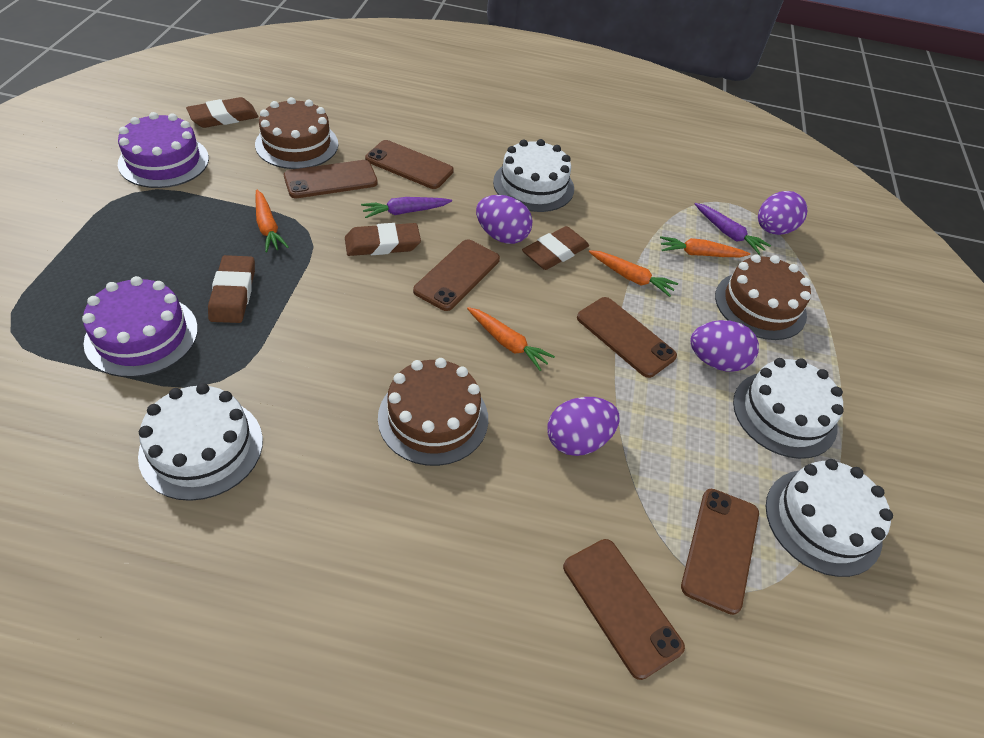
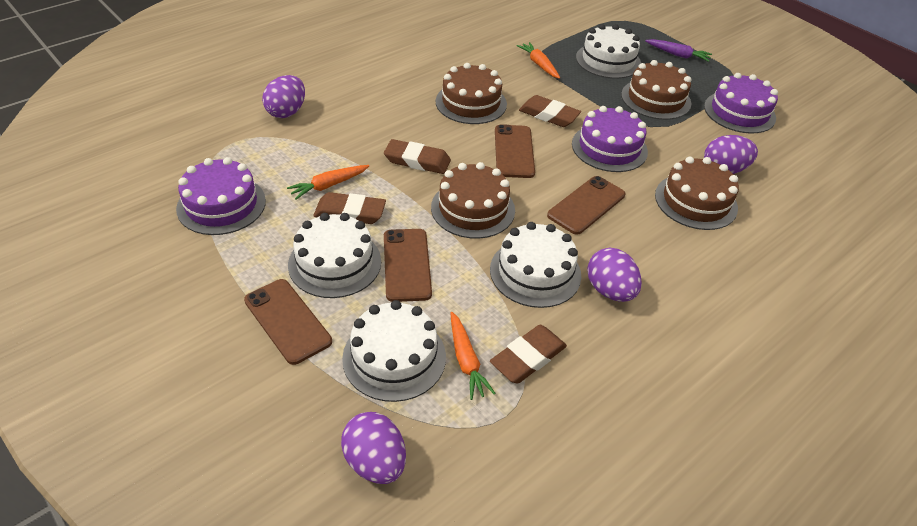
brown cake: [255,97,338,169] [378,358,488,466] [715,254,811,340] = 3 -> [431,162,515,239] [436,63,507,124] [621,60,691,120] [655,157,739,230] = 4
brown phone: [284,160,378,198] [365,140,454,189] [413,239,500,311] [563,539,685,680] [577,297,677,378] [681,489,759,615] = 6 -> [244,279,332,365] [384,229,432,302] [495,124,535,178] [547,176,625,235] = 4
orange carrot: [255,190,289,252] [467,307,555,371] [589,250,678,297] [660,236,750,257] = 4 -> [287,165,369,200] [450,312,496,400] [517,42,560,79] = 3
purple cake: [82,276,198,377] [118,112,209,188] = 2 -> [176,157,266,235] [572,106,648,172] [704,73,778,134] = 3
purple carrot: [361,197,452,218] [695,203,771,255] = 2 -> [645,39,712,62] = 1

